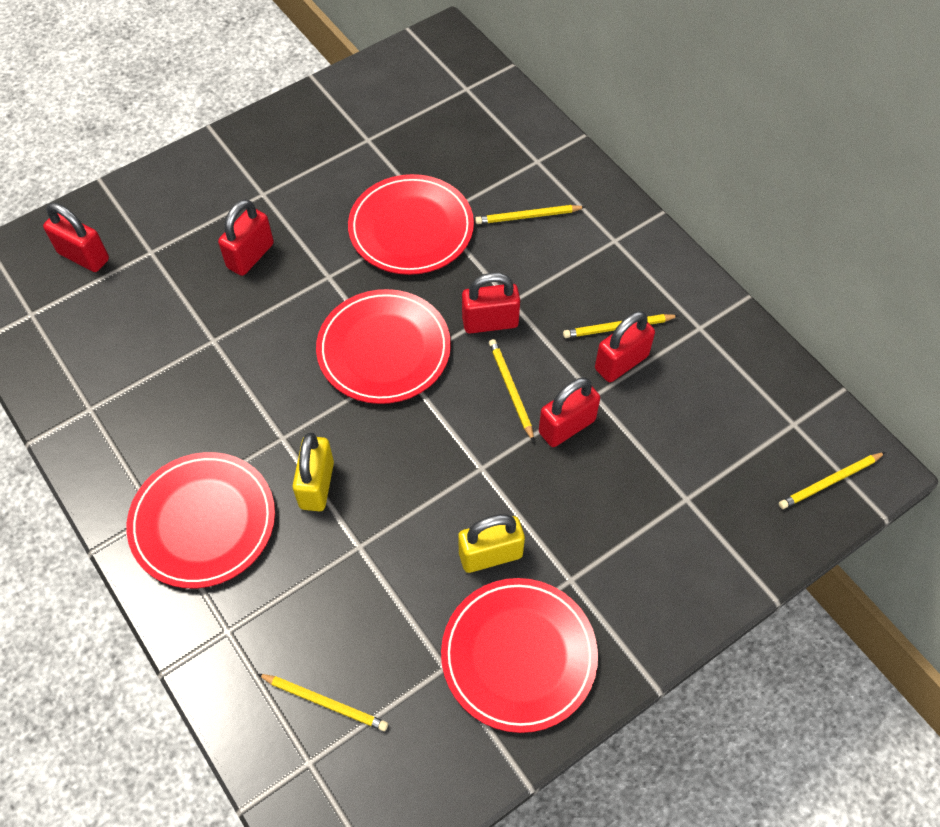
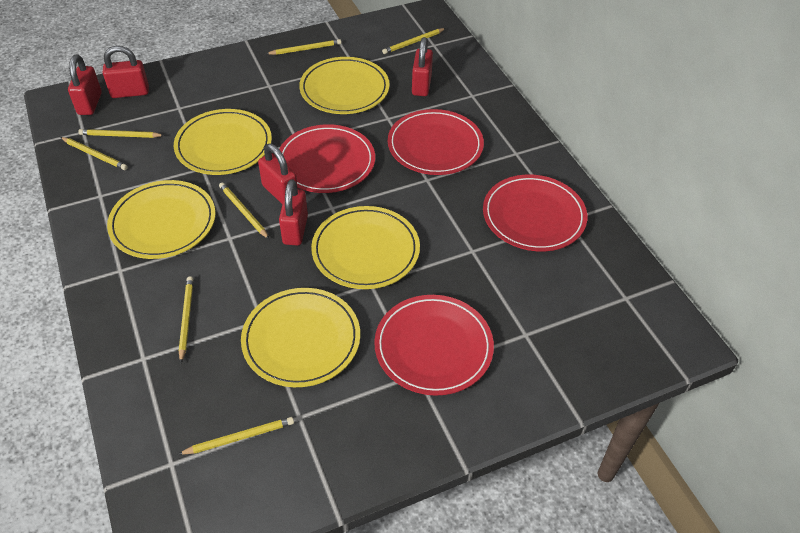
yellow padlock: [293,432,334,511] [458,514,525,573] = 2 -> none = 0
yellow pencil: [258,674,388,731] [475,205,585,224] [489,339,534,442] [563,314,679,338] [779,452,886,509] = 5 -> [60,137,128,170] [78,129,165,138] [179,276,193,363] [179,417,294,455] [219,182,269,239] [266,39,341,55] [382,28,446,54] = 7
yellow plate: none = 0 -> [107,180,216,259] [174,109,272,175] [241,288,360,387] [299,57,390,114] [311,206,420,289] = 5

